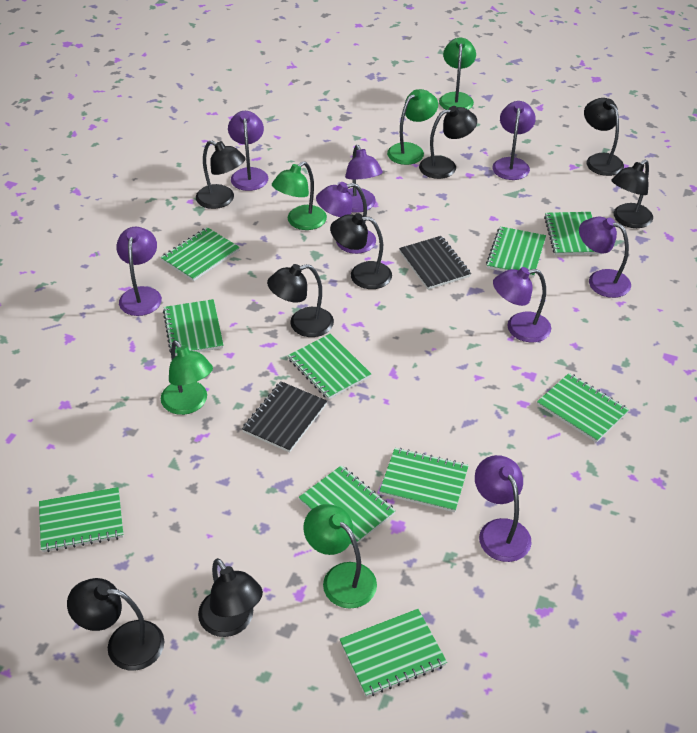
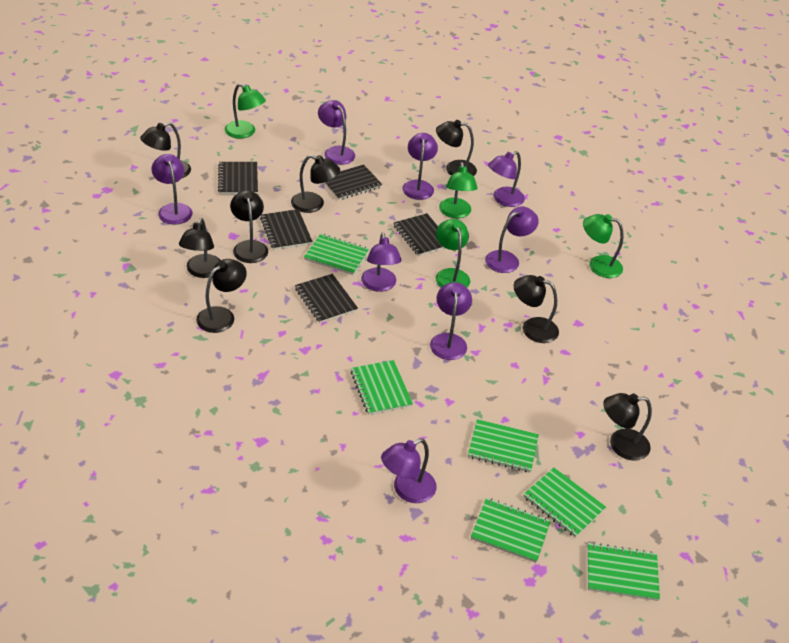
black notebook: [242,381,327,452] [399,236,471,290] = 2 -> [218,162,258,194] [260,209,313,250] [295,274,358,323] [324,165,382,200] [394,213,445,256] = 5
green lamp: [161,340,213,415] [272,161,327,230] [303,504,377,609] [387,89,438,165] [439,38,476,110] = 5 -> [225,83,266,139] [435,219,470,288] [439,162,478,218] [583,214,624,278] = 4
green notebook: [39,487,124,552] [161,227,240,281] [163,299,224,356] [288,334,371,400] [298,465,396,547] [340,609,447,697] [379,448,469,512] [486,226,546,278] [537,373,629,443] [544,212,602,255] = 10 -> [304,234,369,275] [351,360,413,415] [468,419,539,473] [471,498,551,563] [523,468,606,538] [587,542,660,601] = 6

